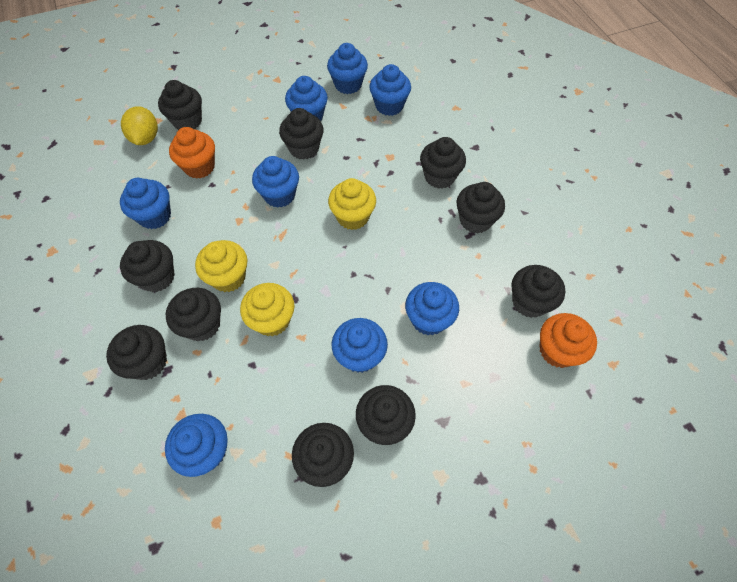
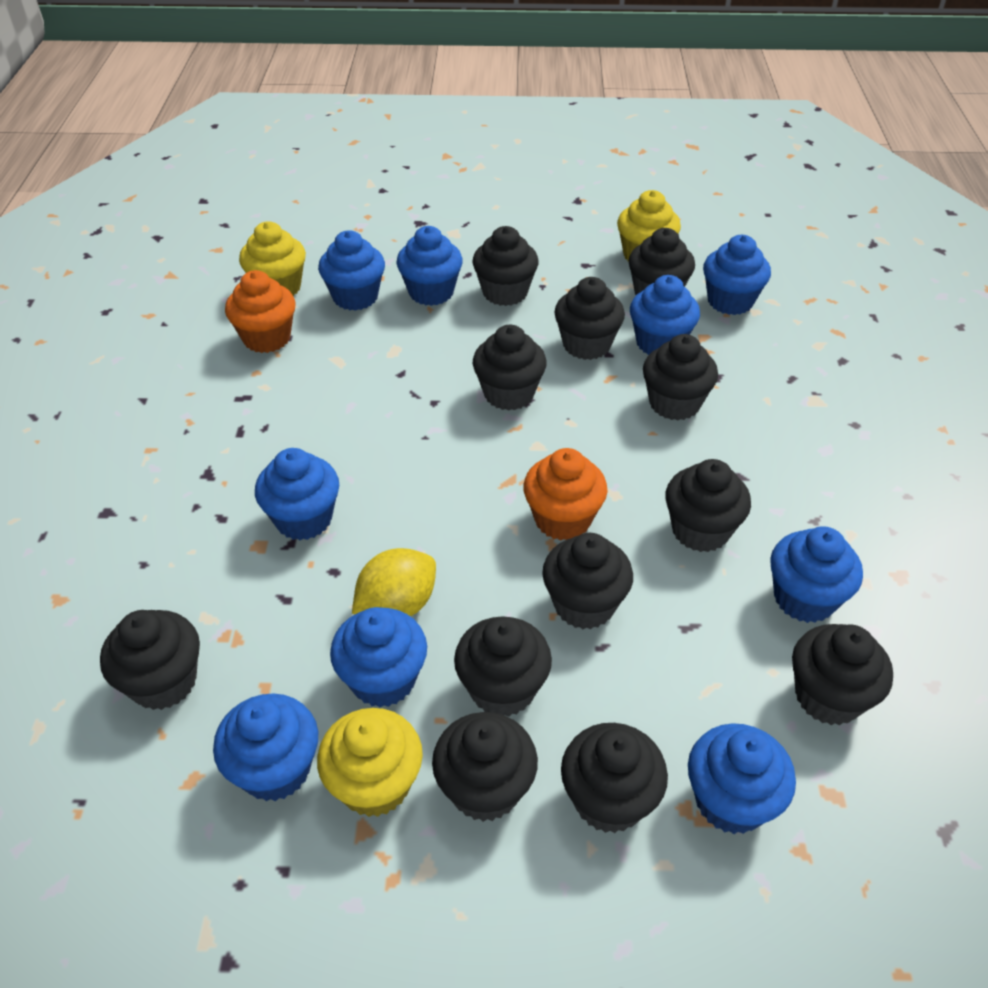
black cupcake: [106,325,167,380] [120,240,175,292] [158,80,202,130] [166,288,221,341] [279,108,324,160] [292,423,354,487] [356,385,416,445] [420,137,466,189] [457,182,505,233] [512,265,565,318] = 10 -> [100,610,200,710] [432,712,538,822] [454,616,552,717] [473,226,539,306] [473,325,547,411] [542,533,633,629] [554,277,625,360] [561,723,668,833] [629,228,695,295] [643,334,718,421] [665,459,751,552] [792,624,893,725] = 12
blue cupcake: [120,178,171,229] [165,414,228,477] [252,156,299,208] [285,76,328,121] [327,43,368,94] [332,318,388,373] [369,64,411,116] [405,282,459,335] = 8 -> [213,694,318,801] [255,448,339,540] [318,230,385,311] [330,607,427,707] [397,226,463,306] [630,275,700,355] [688,723,796,834] [703,235,771,315] [770,526,863,623] = 9

